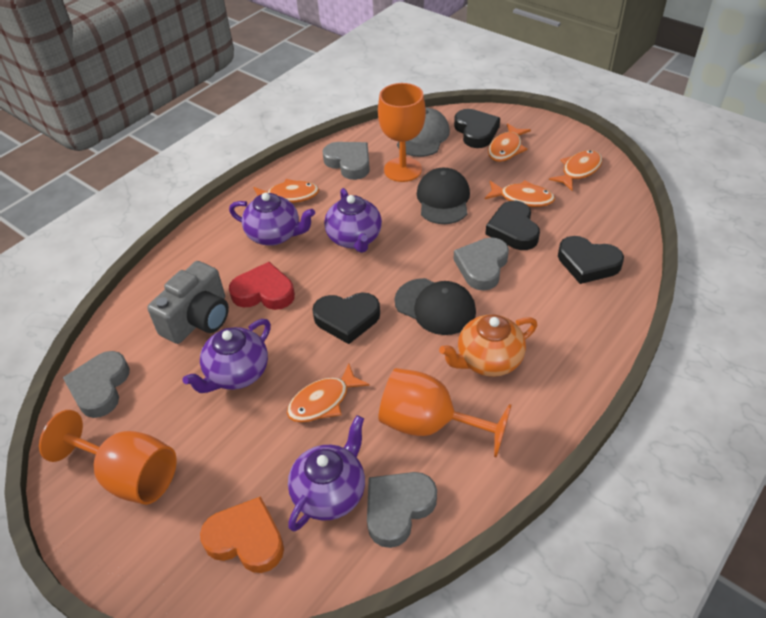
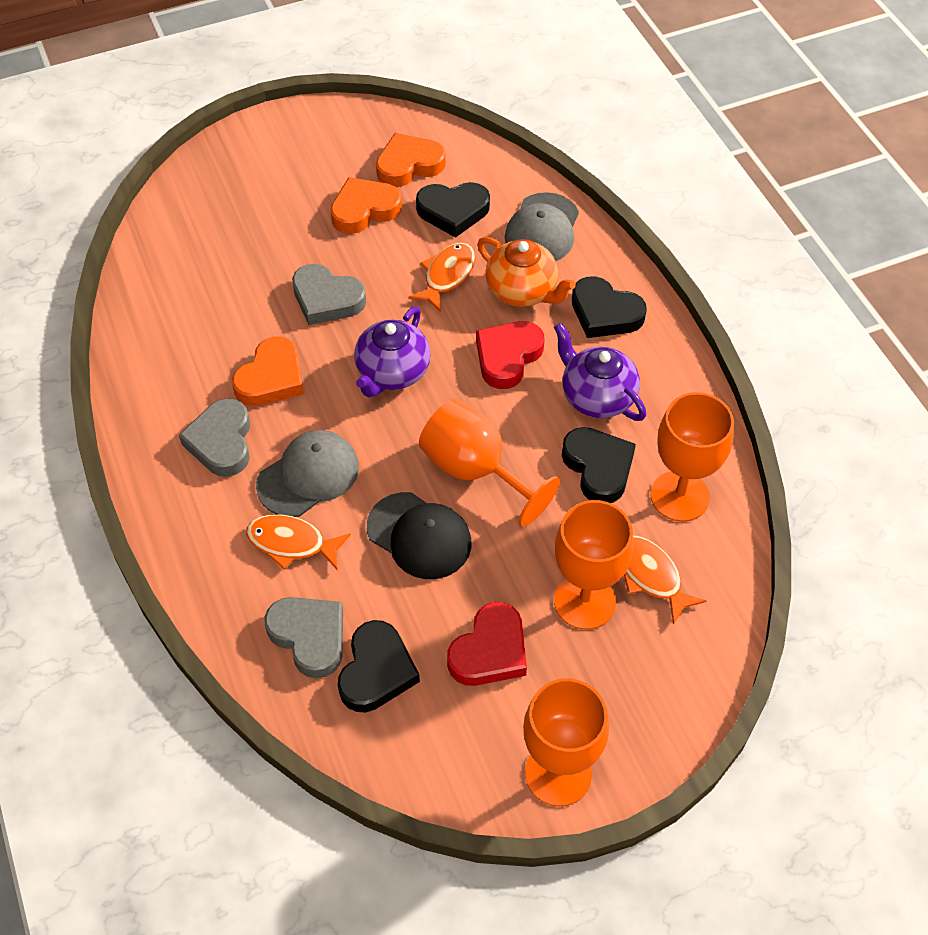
black cap: [394,278,476,335] [417,168,470,224] = 2 -> [367,492,472,579] = 1
grey camera: [147,261,229,344] = 1 -> none = 0
grey cap: [397,108,450,157] = 1 -> [256,430,359,517] [505,192,579,261] = 2
grey heart: [63,351,130,418] [322,142,370,180] [367,472,437,548] [453,237,509,291] = 4 -> [179,398,250,477] [264,597,343,678] [292,264,366,325] = 3
orange fish: [253,179,319,203] [287,364,370,422] [485,180,555,207] [488,123,531,162] [549,150,602,191] = 5 -> [246,514,351,569] [408,243,476,312] [624,536,706,625] = 3
orange goblet: [39,410,177,505] [378,83,426,182] [378,368,512,458] = 3 -> [419,398,560,527] [523,678,609,806] [554,500,634,630] [650,392,734,522] = 4
orange heart: [200,496,284,573] = 1 -> [232,336,304,406] [330,177,402,234] [376,133,446,187] = 3
purple teapot: [183,319,271,393] [229,193,315,246] [288,415,365,532] [324,188,382,253] = 4 -> [354,306,431,397] [554,323,646,421] = 2
red heart: [229,262,295,310] = 1 -> [447,602,527,686] [476,321,545,389] = 2

